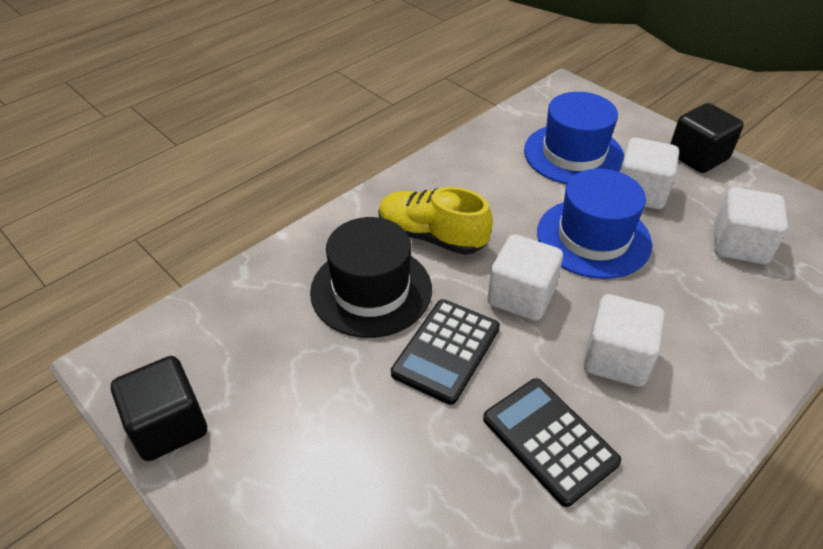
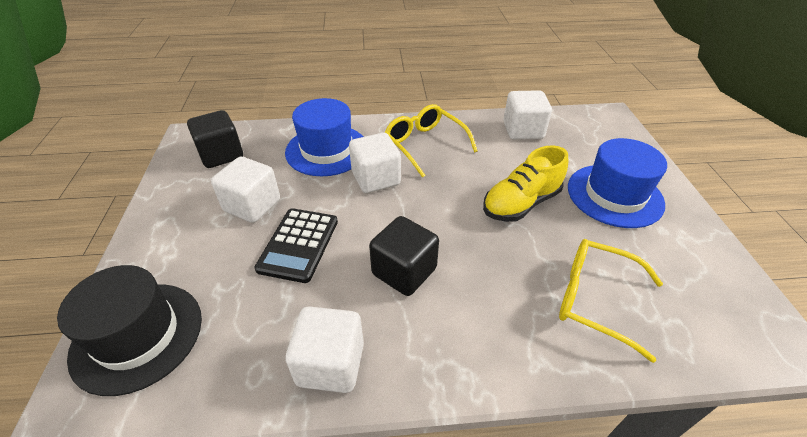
black calculator: [391,299,500,405] [483,378,621,507] = 2 -> [254,208,338,283] = 1
yellow glasses: none = 0 -> [385,104,478,178] [559,239,663,363] = 2

